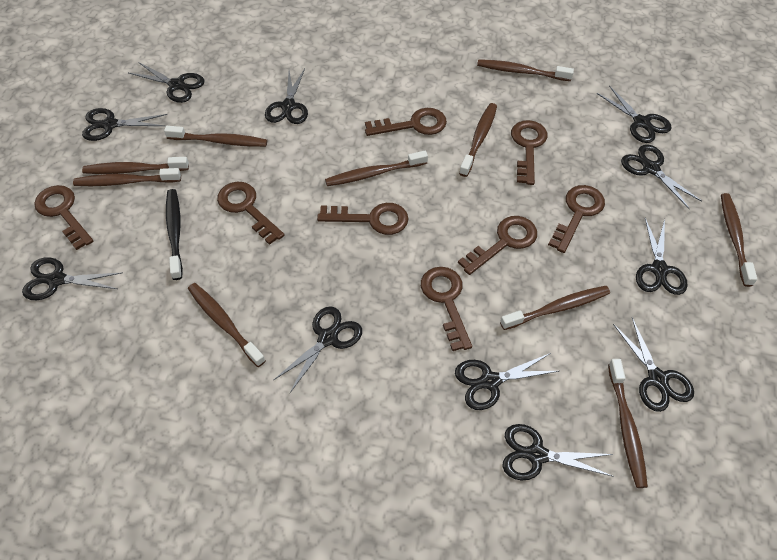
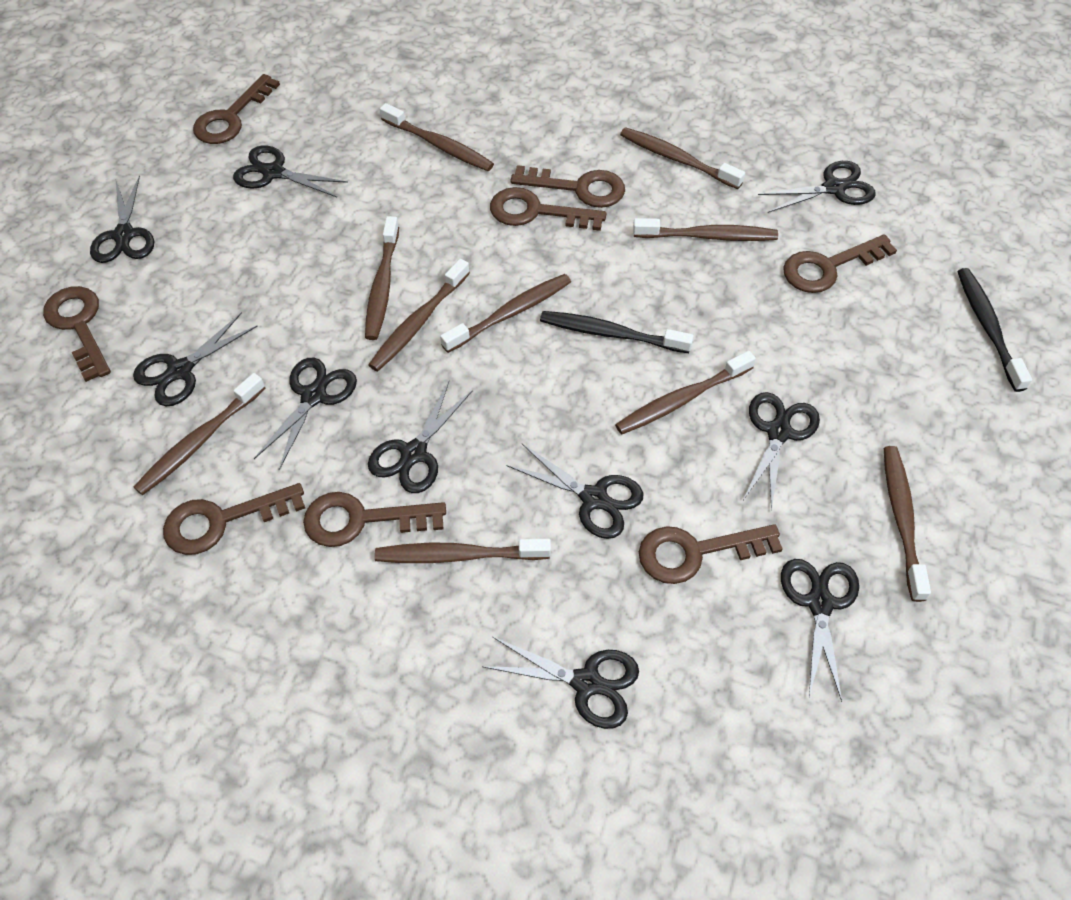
black scissors: [22,257,123,300] [82,108,167,141] [129,62,205,103] [265,69,308,124] [274,306,362,393] [455,353,559,410] [503,424,614,481] [597,85,672,143] [613,318,694,412] [621,144,702,209] [636,218,688,295] = 11 -> [90,175,154,263] [133,313,258,406] [233,146,348,197] [254,358,357,470] [368,382,473,493] [482,637,639,729] [506,444,643,539] [743,392,820,511] [758,161,876,213] [781,559,859,702] = 10
black toothbrush: [166,189,183,280] = 1 -> [540,311,694,353] [957,268,1032,392] = 2

